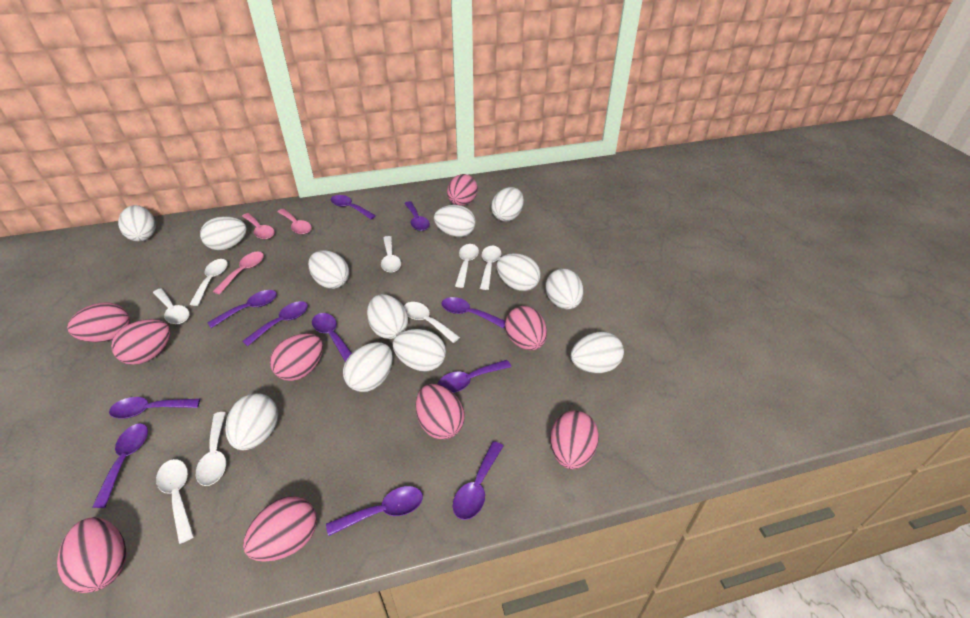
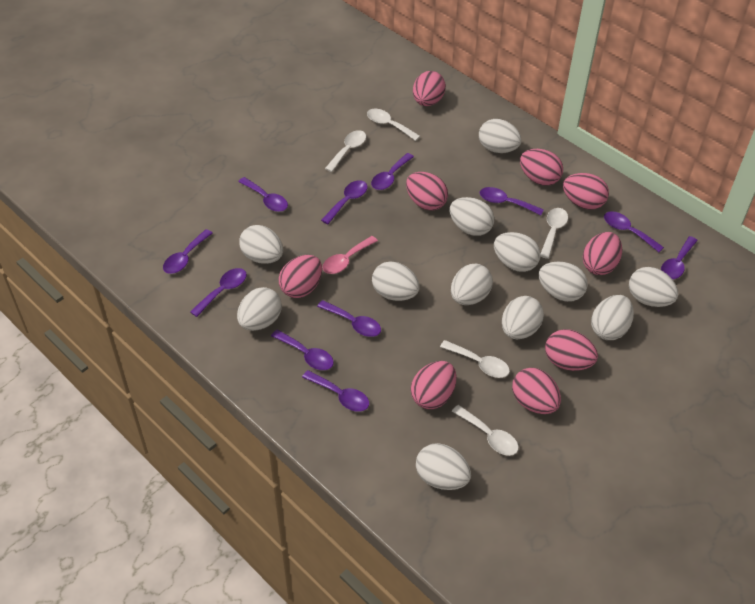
pink spoon: [213,252,264,294] [242,213,275,239] [277,209,312,234] = 3 -> [323,236,378,274] = 1
white spoon: [153,288,190,324] [156,459,194,544] [189,259,228,306] [196,412,226,486] [381,236,401,273] [404,302,460,343] [455,244,479,288] [480,246,501,290] = 8 -> [325,130,366,172] [367,109,420,141] [440,340,510,378] [452,405,519,456] [540,208,568,259] = 5

